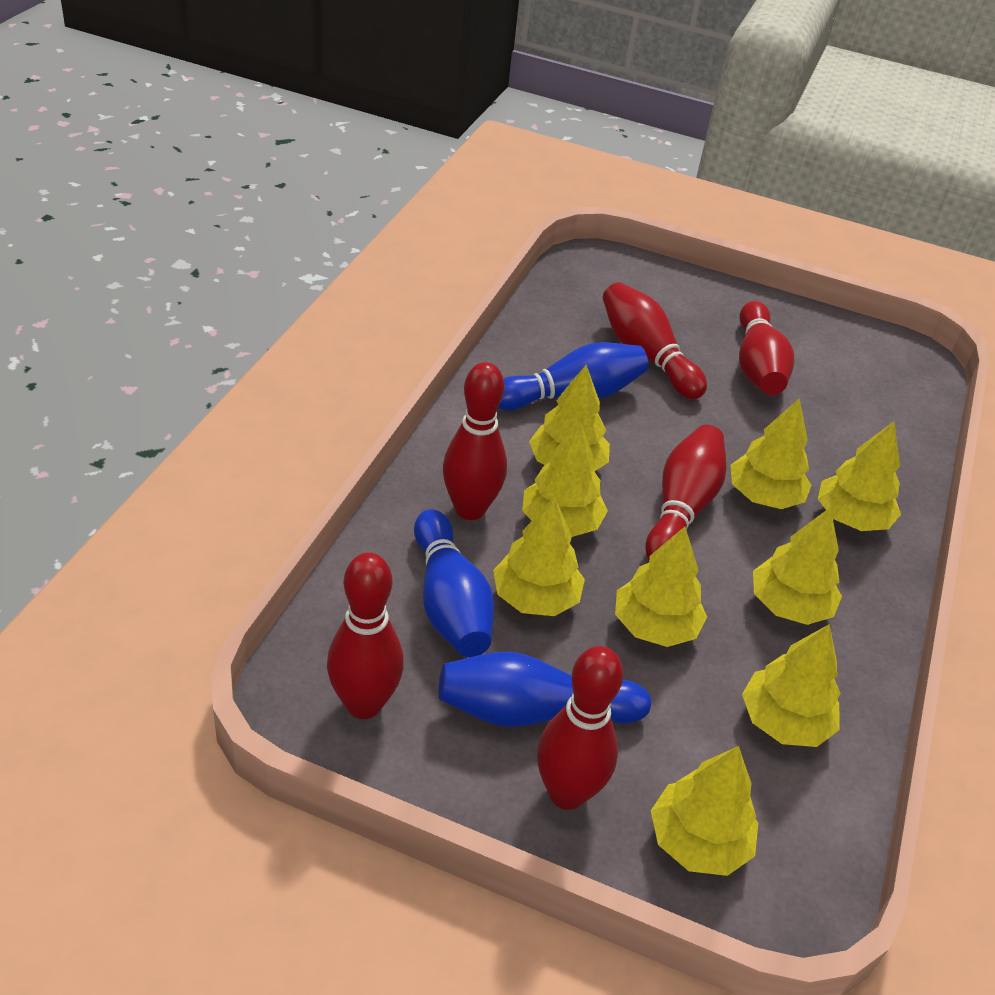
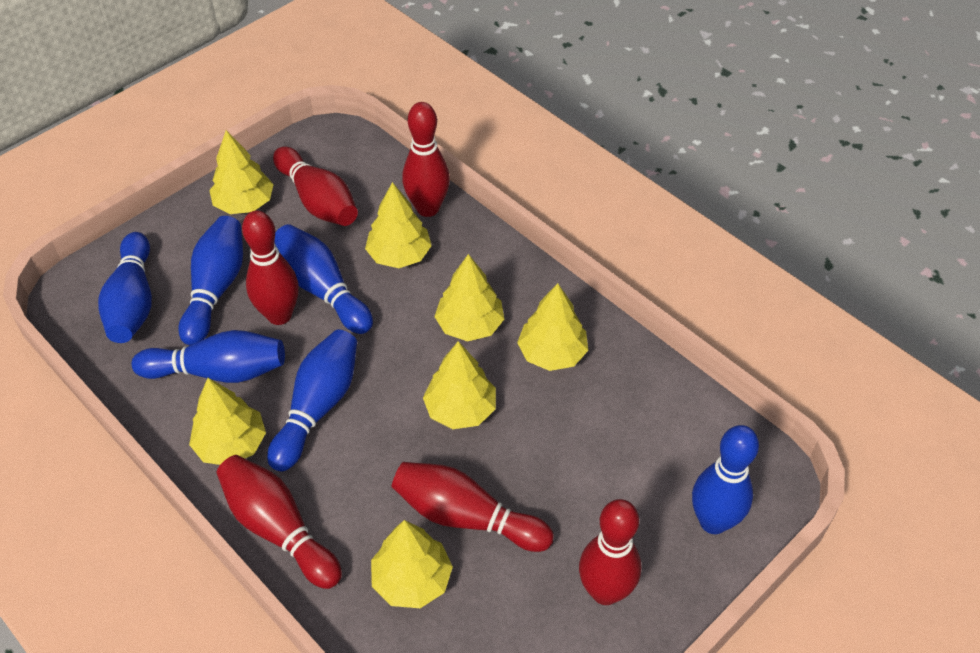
blue bowling pin: [414,509,494,657] [439,652,651,727] [498,342,648,410] = 3 -> [98,232,152,343] [132,330,285,383] [178,216,243,345] [267,329,357,472] [274,224,373,334] [692,425,759,534] = 6
yellow tree: [493,496,585,616] [522,421,608,537] [529,365,610,472] [615,527,707,647] [651,746,758,876] [730,398,812,509] [742,624,841,747] [753,507,842,625] [818,421,901,531] = 9 -> [189,378,266,465] [209,130,274,214] [365,182,432,268] [371,520,453,608] [423,341,496,429] [434,254,504,342] [517,283,588,371] = 7

